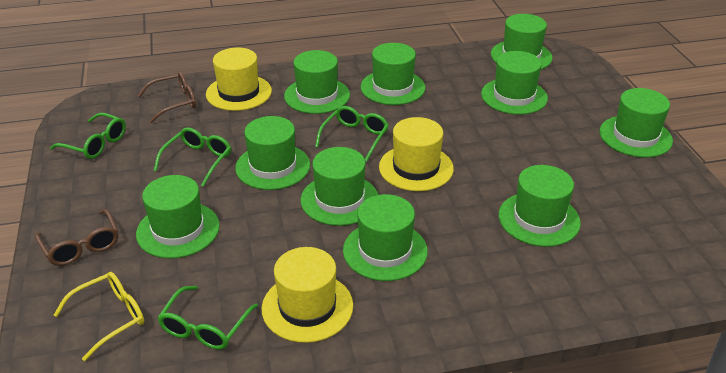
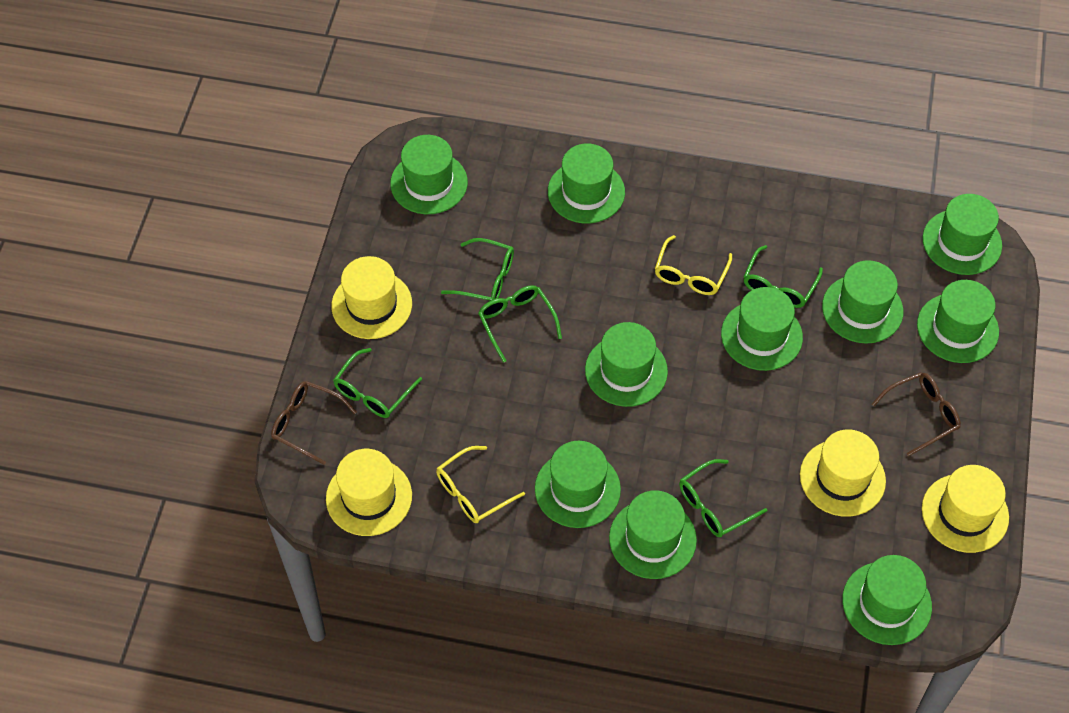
green glasses: [50,113,126,159] [154,127,231,187] [158,286,258,350] [315,106,389,162] = 4 -> [333,348,422,418] [441,238,514,301] [478,285,562,363] [679,459,768,537] [744,245,823,308] = 5
yellow glasses: [54,272,144,361] = 1 -> [436,446,525,523] [655,235,732,295] = 2
yellow hat: [206,48,272,111] [262,247,353,343] [379,117,454,191] = 3 -> [326,449,412,536] [331,256,412,339] [800,429,886,517] [922,465,1009,553] = 4

